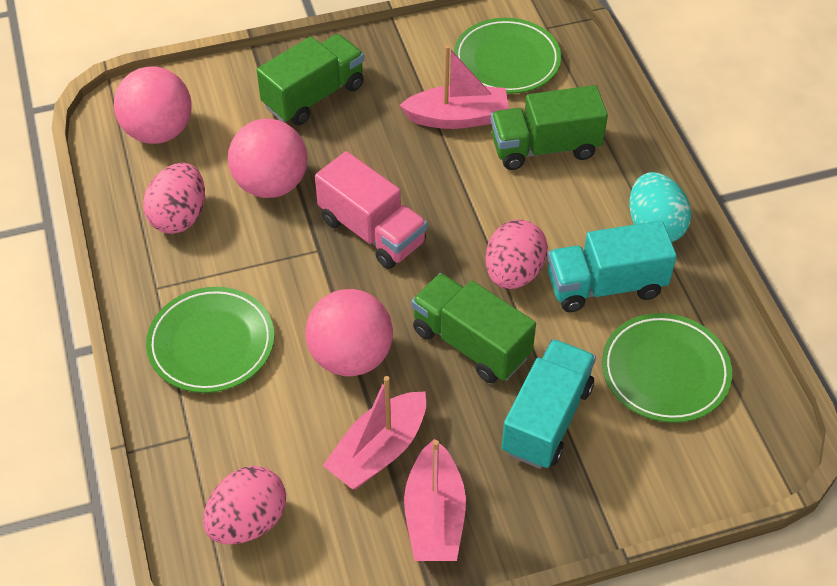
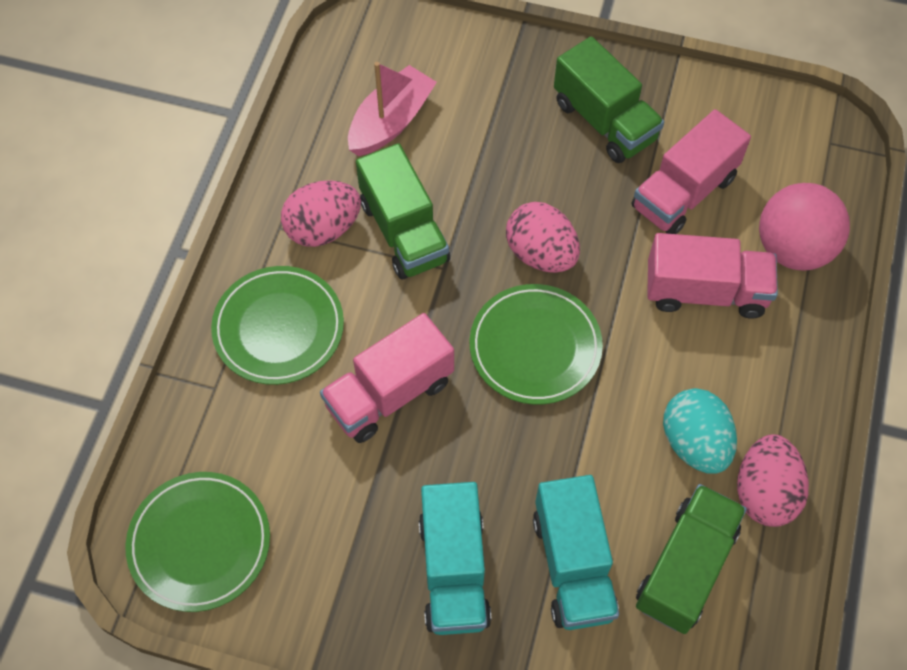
pink ball: [114,66,192,144] [228,119,307,198] [305,289,393,376] = 3 -> [759,183,850,270] = 1
pink boat: [323,376,426,489] [399,45,509,129] [404,439,466,561] = 3 -> [348,62,437,156] = 1
pink truck: [315,151,427,269] = 1 -> [320,313,454,443] [632,109,751,234] [647,233,778,318] = 3

